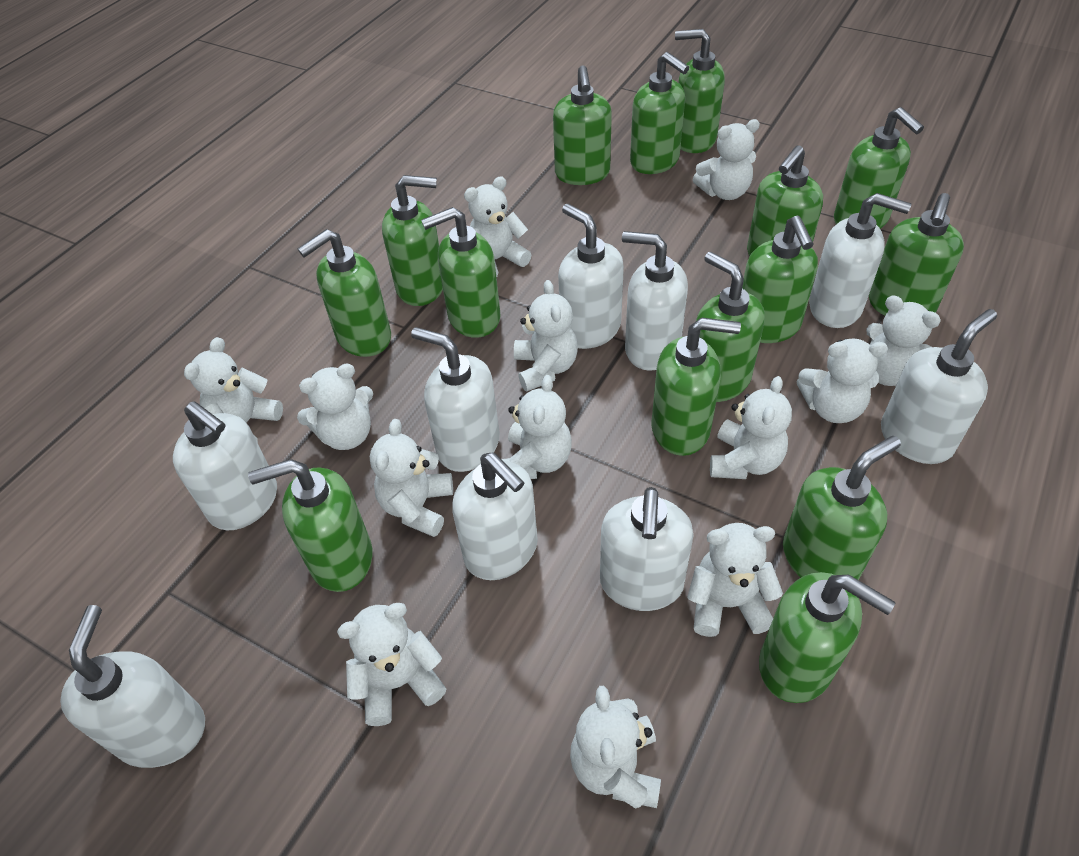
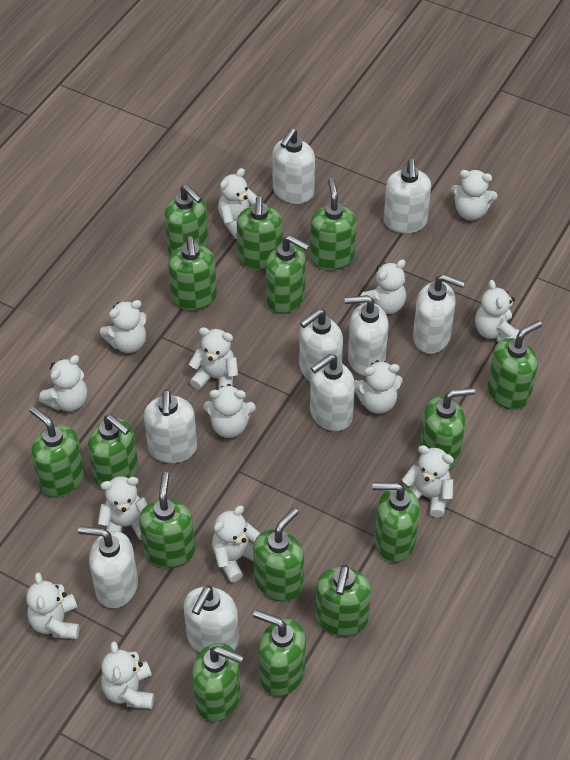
white teddy bear: [184,337,283,443] [297,363,373,450] [337,603,446,726] [370,419,453,537] [464,176,531,277] [502,375,572,479] [514,280,578,392] [570,686,661,809] [687,523,783,637] [693,119,760,200] [710,376,792,479] [796,339,888,423] [866,296,941,386] = 13 -> [26,572,79,639] [39,355,87,411] [98,476,148,540] [100,300,147,353] [101,641,154,709] [189,327,238,390] [203,384,255,438] [212,506,260,582] [218,168,257,239] [354,360,403,414] [359,259,406,314] [402,445,454,517] [451,170,497,220] [475,280,519,342] = 14

